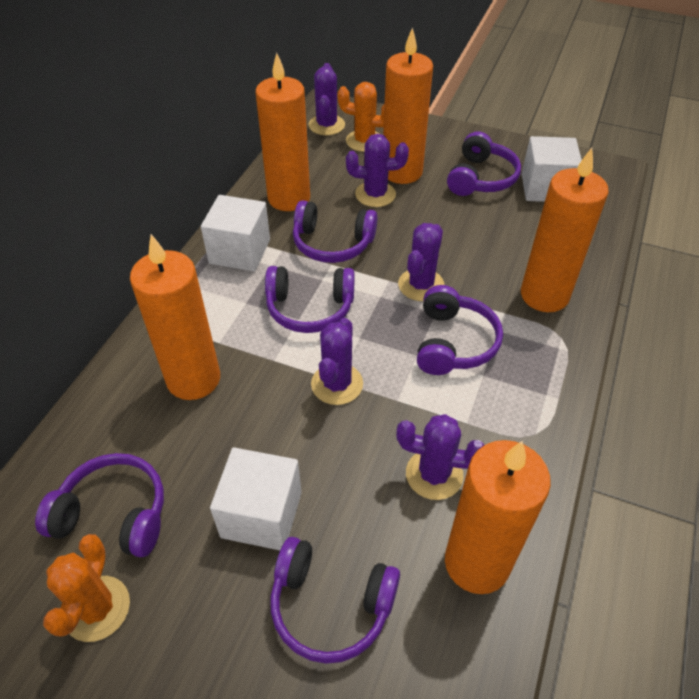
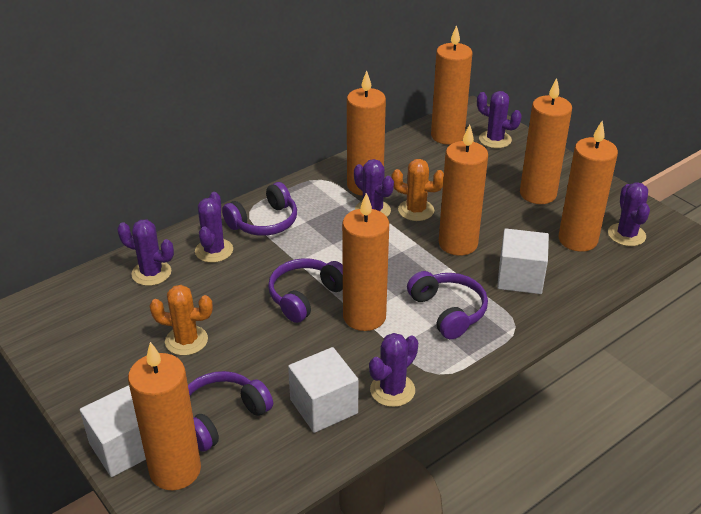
orange candle: [130,234,220,400] [256,53,310,211] [383,27,433,184] [445,440,551,594] [521,148,609,312] = 5 -> [128,342,201,490] [342,193,389,331] [347,70,386,196] [431,25,472,145] [439,124,488,256] [520,78,572,204] [558,121,618,252] = 7
purple cactus: [309,63,345,135] [311,318,363,405] [346,134,409,207] [396,414,484,500] [398,223,444,301] = 5 -> [117,220,174,286] [195,192,233,263] [354,159,394,217] [369,333,418,407] [477,91,522,148] [608,182,650,246] = 6
purple headphones: [35,453,164,557] [265,266,355,333] [270,537,400,664] [293,200,377,263] [417,285,503,375] [447,131,521,196] = 6 -> [188,371,273,452] [222,182,297,236] [268,258,343,323] [407,271,488,339] = 4

